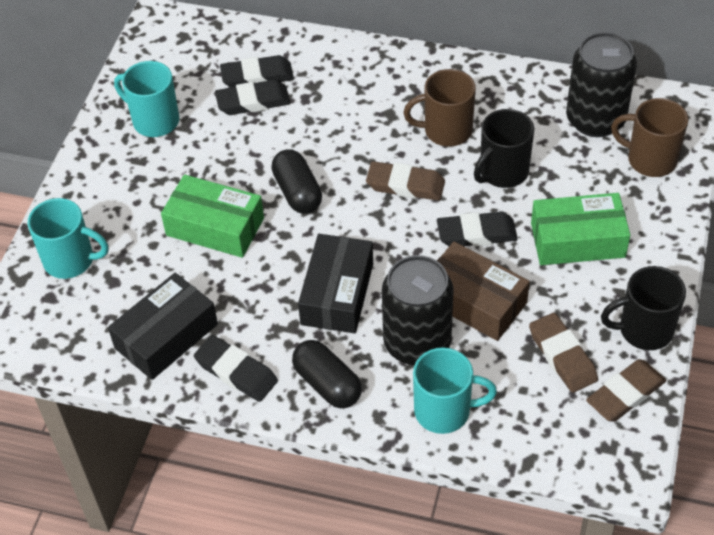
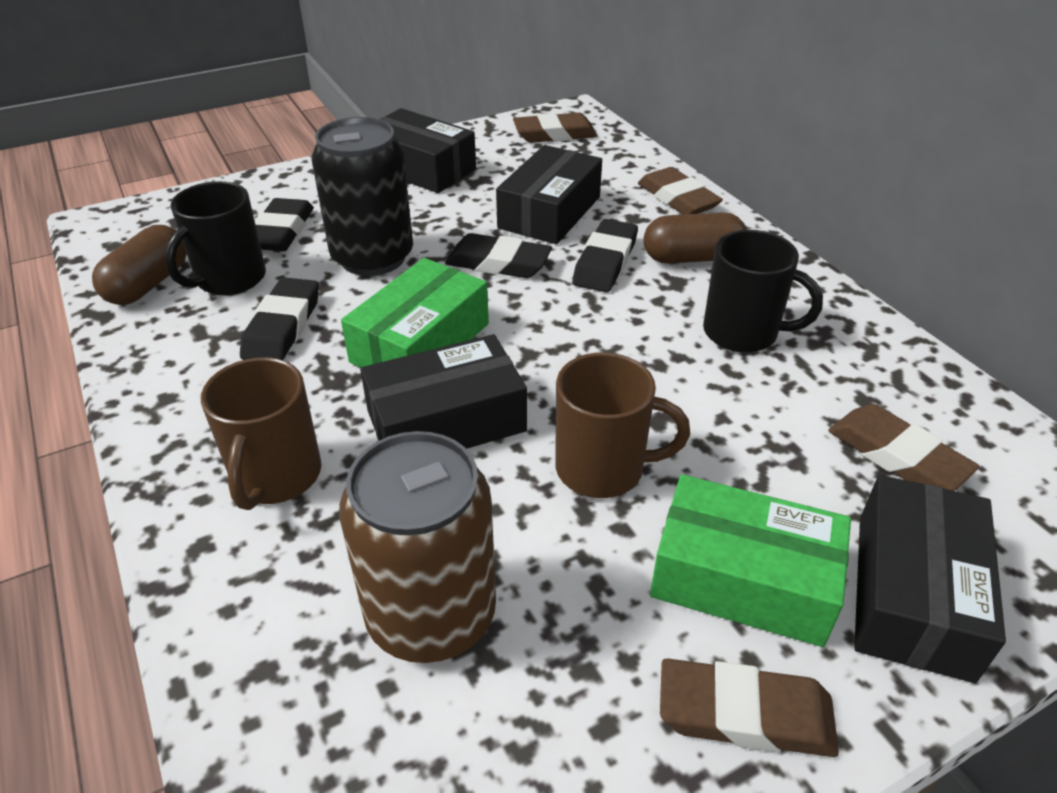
black box: [108,273,218,380] [298,234,373,333] = 2 -> [360,334,527,449] [380,108,476,193] [496,145,602,244] [854,475,1006,683] = 4
black can: [382,255,454,365] [566,32,637,137] = 2 -> [312,117,413,276] = 1
black capsule: [271,149,322,214] [292,340,362,408] = 2 -> none = 0
brown box: [437,242,530,341] = 1 -> none = 0
brown can: none = 0 -> [339,431,496,663] = 1
brown capsule: none = 0 -> [92,225,187,305] [644,212,746,264] = 2
brown eraser: [366,161,445,201] [529,313,598,393] [586,359,666,422] = 3 -> [513,113,598,143] [638,167,723,214] [660,658,839,757] [828,404,979,491] = 4
turquoise mug: [28,198,109,279] [114,61,179,137] [413,347,497,434] = 3 -> none = 0

